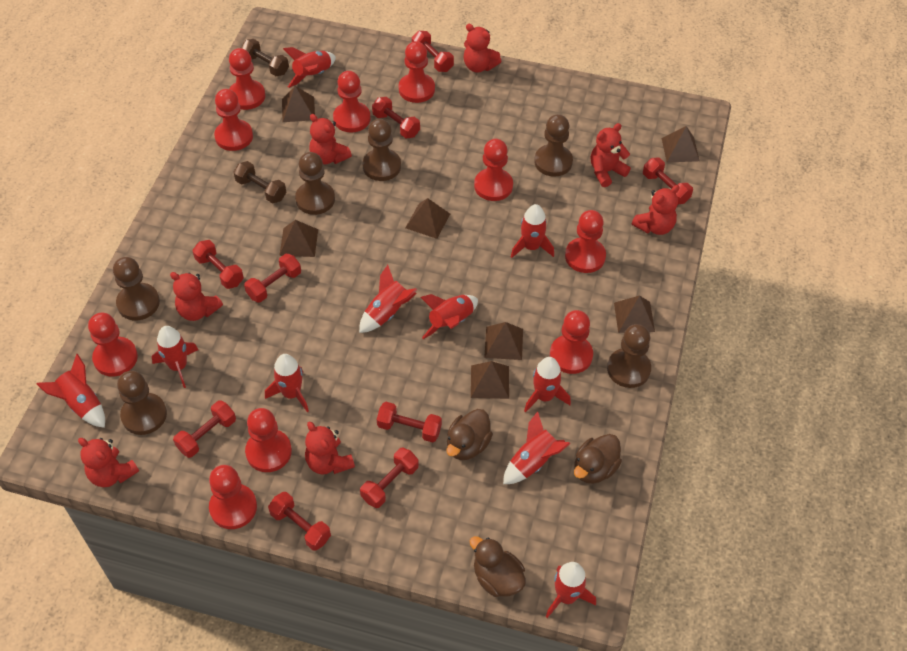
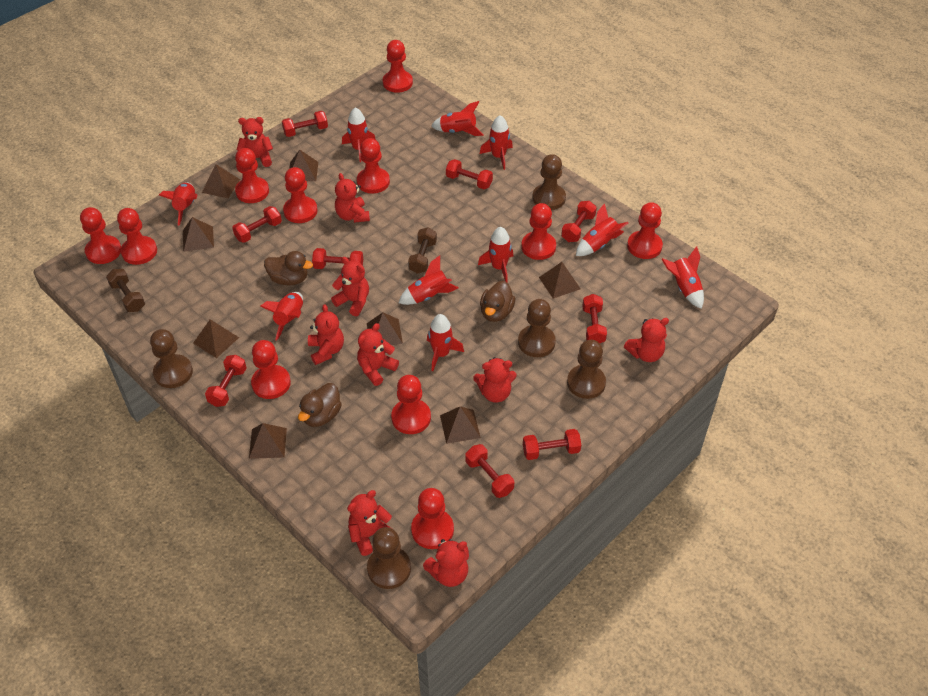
brown pawn: [113,257,160,320] [117,371,167,435] [295,152,335,215] [363,119,401,181] [534,114,573,177] [607,324,651,388] = 6 -> [150,329,193,388] [367,527,411,589] [518,299,556,357] [532,154,566,210] [567,340,606,399] = 5
brown pyramid: [279,220,318,257] [282,86,315,122] [405,198,450,239] [471,361,509,399] [484,322,523,360] [614,296,655,333] [662,126,700,163] = 7 -> [183,217,214,252] [193,319,239,358] [202,164,240,198] [249,423,287,459] [289,150,318,181] [367,312,403,345] [440,406,481,444] [539,262,581,299] = 8
red pawn: [88,313,138,377] [209,465,257,529] [214,89,253,151] [229,48,265,110] [245,408,292,472] [333,71,371,133] [399,41,435,103] [474,139,513,201] [550,310,593,374] [565,210,606,273] = 10 -> [80,207,121,264] [117,208,157,265] [235,148,269,203] [251,340,291,399] [283,167,317,223] [357,138,390,194] [383,40,413,93] [391,375,431,434] [411,488,454,549] [521,203,556,260] [627,202,663,259] = 11
red teddy bear: [78,438,139,487] [170,272,223,321] [305,421,355,475] [310,114,352,164] [464,24,501,73] [591,123,631,187] [632,185,679,235] = 7 -> [237,117,273,167] [308,304,344,365] [331,257,369,316] [335,173,370,223] [347,490,392,556] [357,323,399,386] [423,539,469,587] [473,357,517,402] [624,318,669,362] = 9

